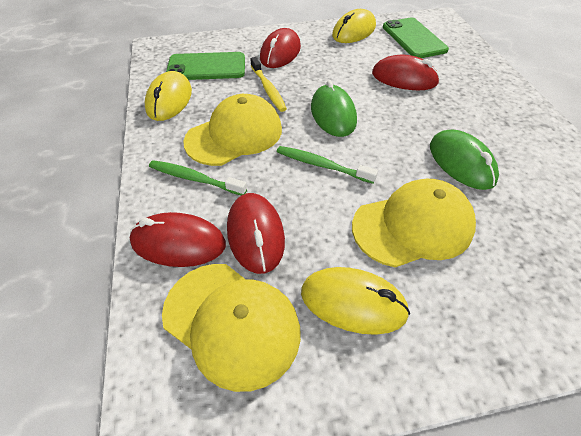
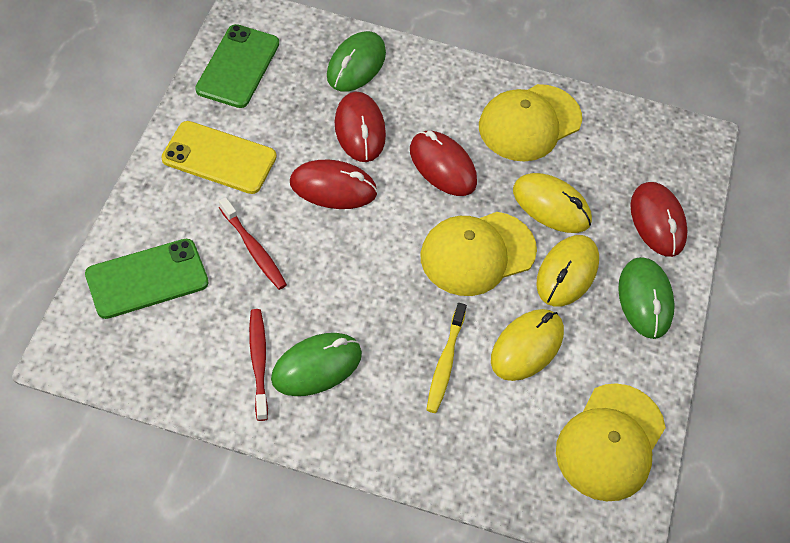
green mouse: [311,80,357,137] [430,130,499,190] = 2 -> [271,333,362,396] [327,31,386,92] [618,257,675,339] = 3
green toothbrush: [149,160,247,195] [277,146,378,184] = 2 -> none = 0
red toothbrush: none = 0 -> [219,197,287,290] [249,309,268,421] = 2
yellow phone: none = 0 -> [161,121,276,194] = 1

